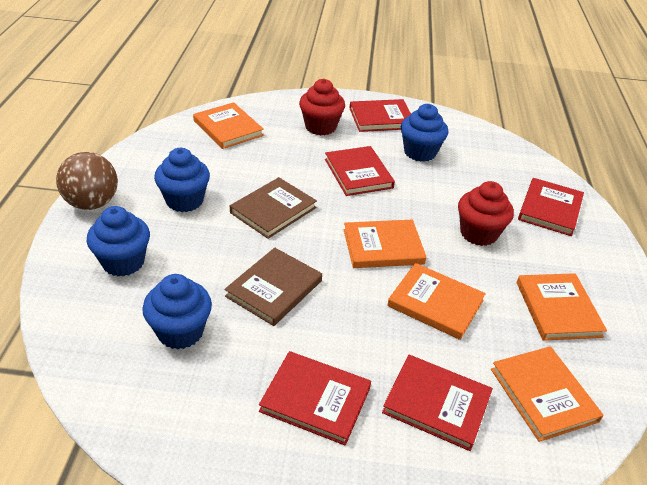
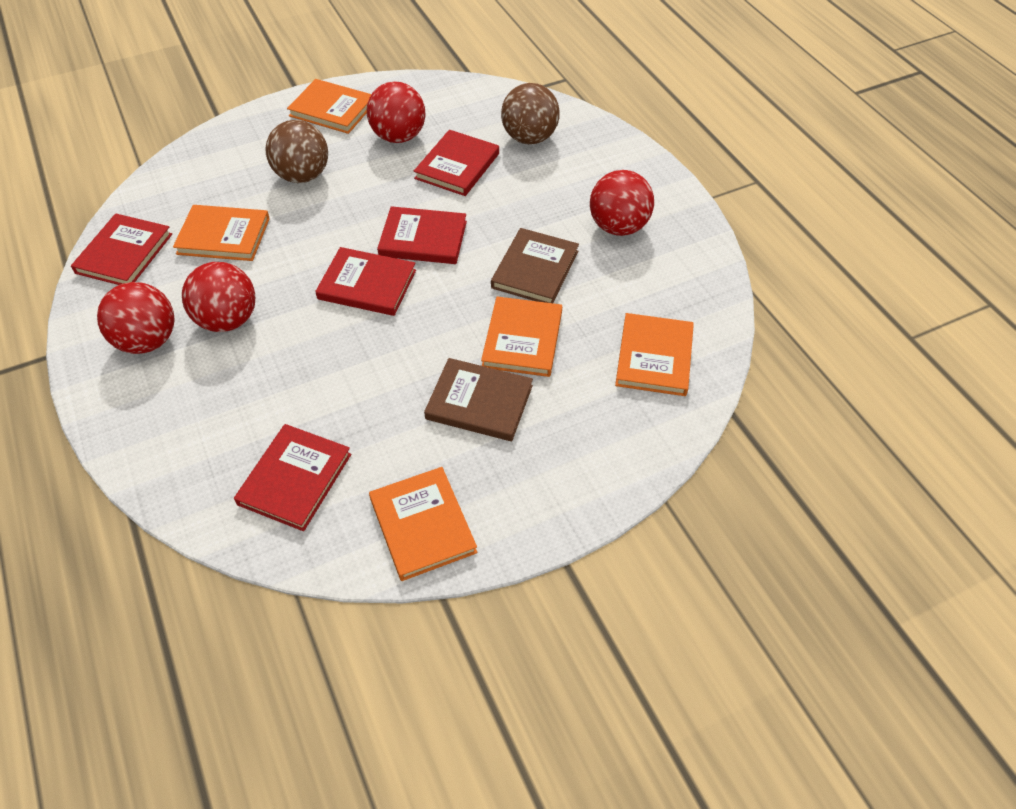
blue cupcake: [87,206,150,277] [142,274,212,349] [154,148,210,212] [401,104,448,162] = 4 -> none = 0
brown ball: [56,152,118,210] = 1 -> [266,120,328,183] [501,83,560,144] = 2
red ball: none = 0 -> [97,282,175,354] [182,262,255,332] [367,82,426,143] [590,170,654,236] = 4
red cupcake: [299,79,345,135] [458,181,514,246] = 2 -> none = 0

